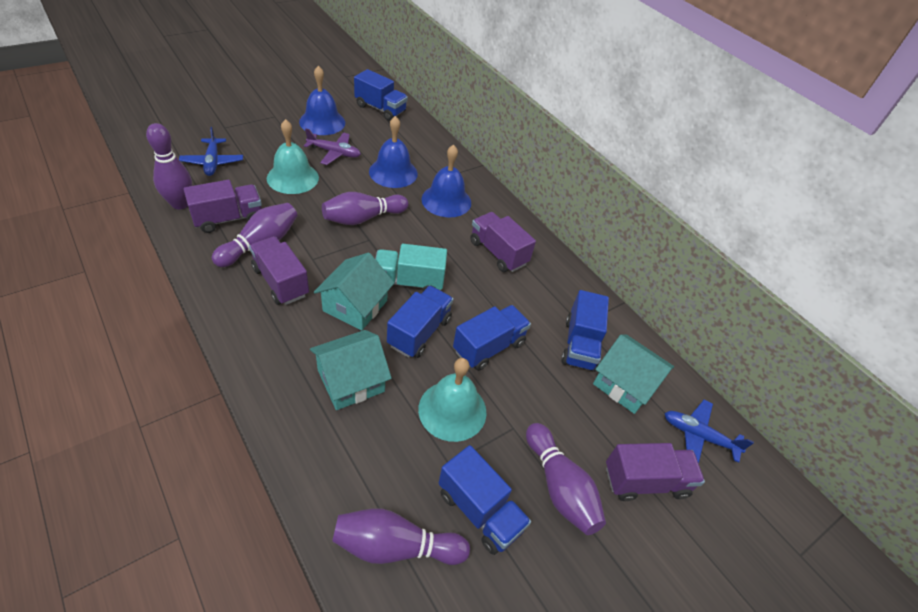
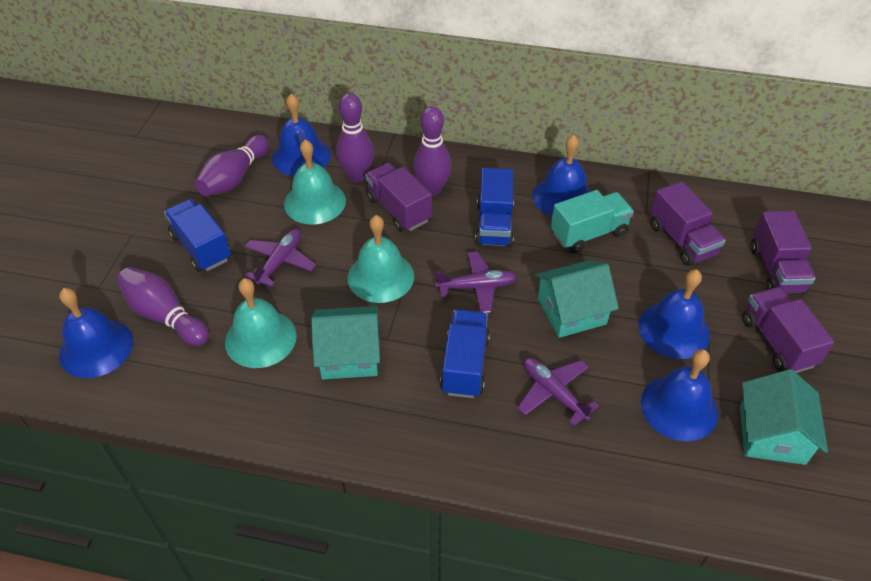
blue bell: [299,66,345,135] [369,116,418,188] [421,145,471,217] = 3 -> [59,288,133,378] [272,94,331,176] [533,135,591,217] [638,269,710,359] [641,349,718,441] = 5
blue plane: [179,127,243,176] [664,400,754,463] = 2 -> none = 0
blue truck: [354,69,408,121] [387,286,453,358] [439,445,531,555] [453,305,531,371] [561,290,609,372] = 5 -> [164,199,231,272] [440,310,490,398] [475,168,514,247] = 3
purple bowling pin: [146,123,192,210] [212,203,298,267] [322,192,409,225] [332,508,470,565] [526,423,606,535] = 5 -> [117,267,209,346] [195,135,269,196] [336,93,374,182] [413,106,452,196] = 4
purple plane: [304,129,361,165] = 1 -> [244,229,316,287] [435,251,517,313] [517,358,599,427] = 3
turquoise bell: [267,119,319,194] [418,358,487,442] = 2 -> [225,278,297,368] [284,140,346,224] [348,215,414,303] = 3

